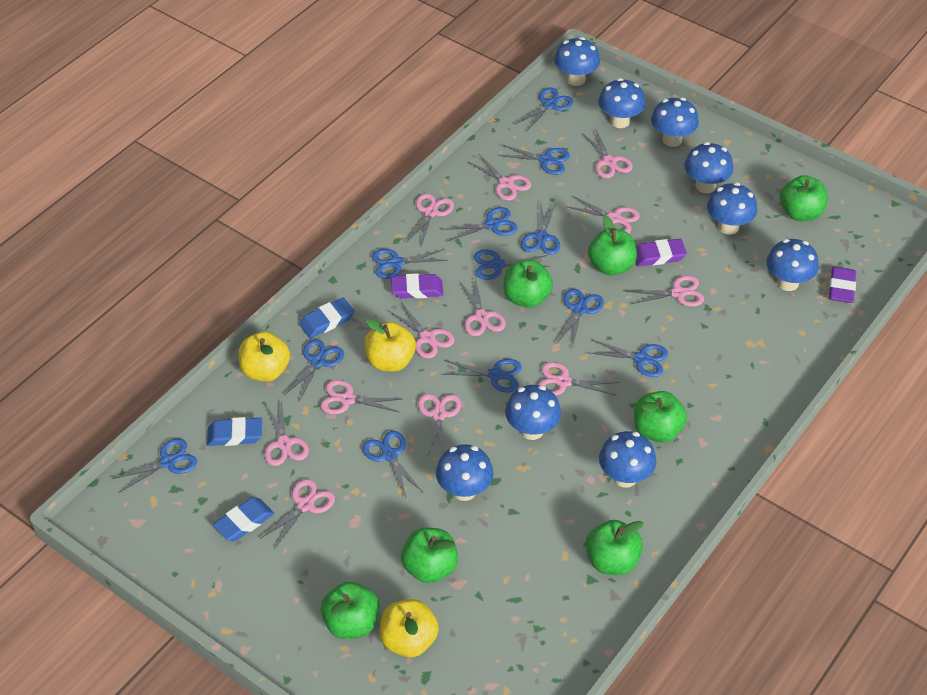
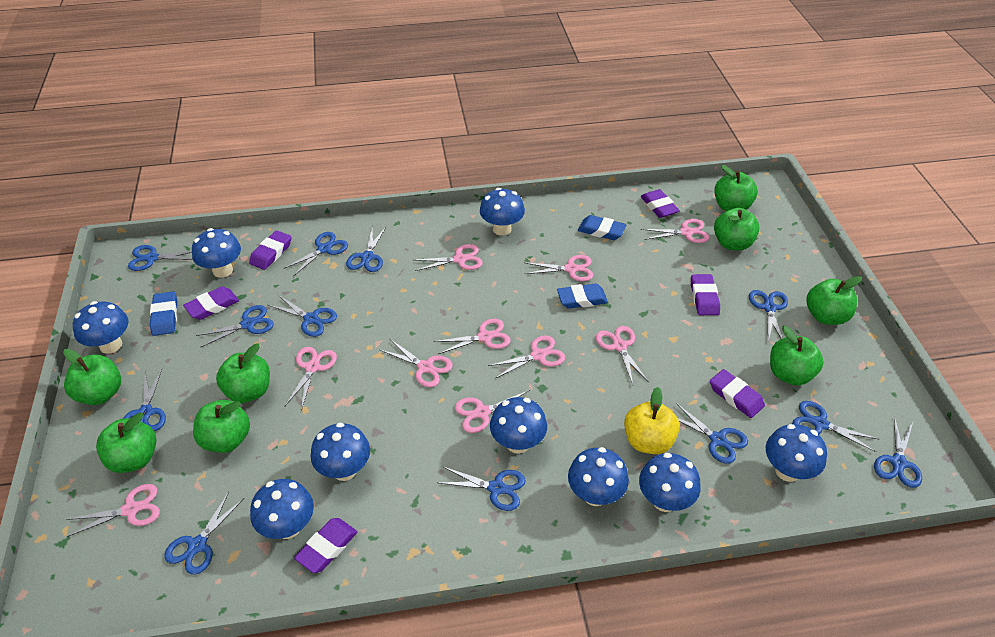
green apple: [321,582,379,639] [401,528,458,583] [504,260,553,308] [586,520,643,575] [588,215,637,276] [634,391,687,443] [780,175,828,221] = 7 -> [63,349,121,405] [96,413,156,473] [193,400,250,453] [216,344,270,403] [714,165,758,211] [714,208,759,251] [770,326,824,385] [806,276,862,325] = 8
pink scissors: [260,479,335,549] [265,398,309,466] [321,380,402,414] [389,302,454,359] [406,193,454,246] [418,394,461,457] [460,278,506,336] [467,154,531,201] [538,362,619,396] [566,196,640,233] [582,129,633,178] [626,276,704,307] = 12 -> [66,484,160,537] [285,347,337,408] [380,338,453,387] [415,244,483,271] [434,319,511,354] [455,390,537,433] [488,335,565,379] [524,255,593,281] [596,326,649,384] [641,219,709,243] = 10
purple eraser: [391,273,443,299] [635,239,687,266] [829,267,856,303] = 3 -> [183,287,239,320] [249,230,292,270] [294,518,357,573] [641,189,680,218] [691,274,720,315] [710,369,765,418] = 6
yellow apple: [238,331,290,381] [365,318,416,371] [380,599,439,657] = 3 -> [624,387,680,454] = 1

